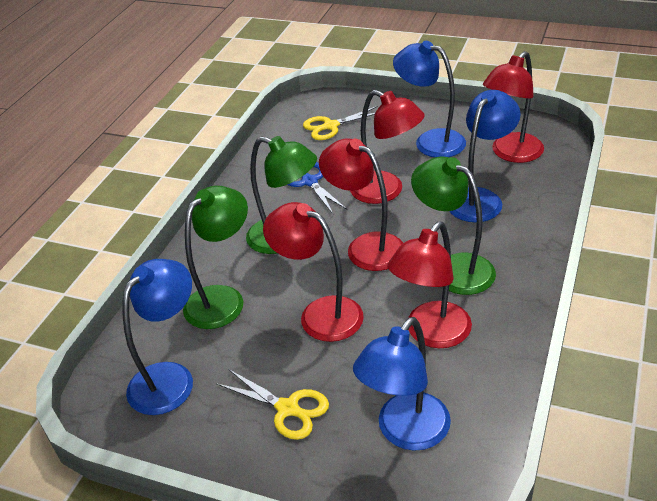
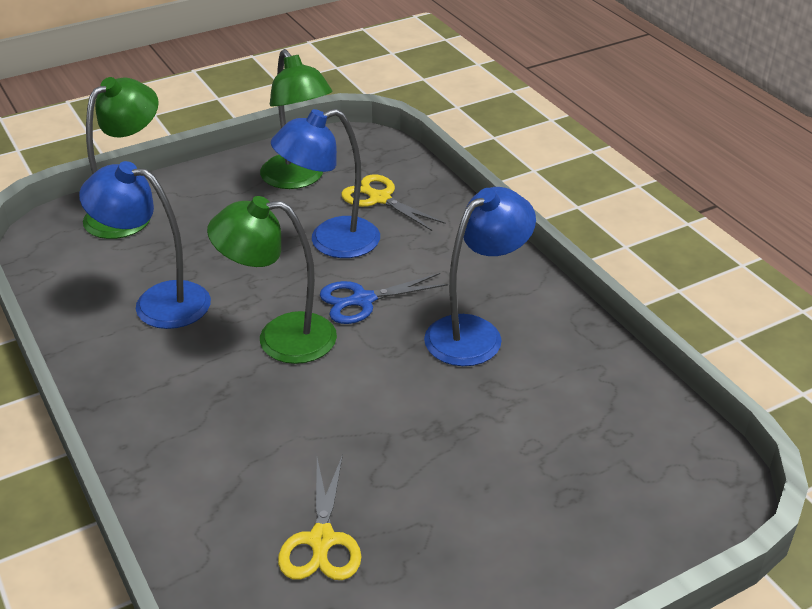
blue lamp: [122,259,193,415] [353,317,451,451] [393,41,466,157] [450,90,521,222] = 4 -> [79,161,211,329] [271,109,380,258] [424,187,536,366] = 3
red lamp: [263,202,364,342] [319,138,403,271] [350,90,425,204] [388,221,472,348] [483,51,544,163] = 5 -> none = 0

